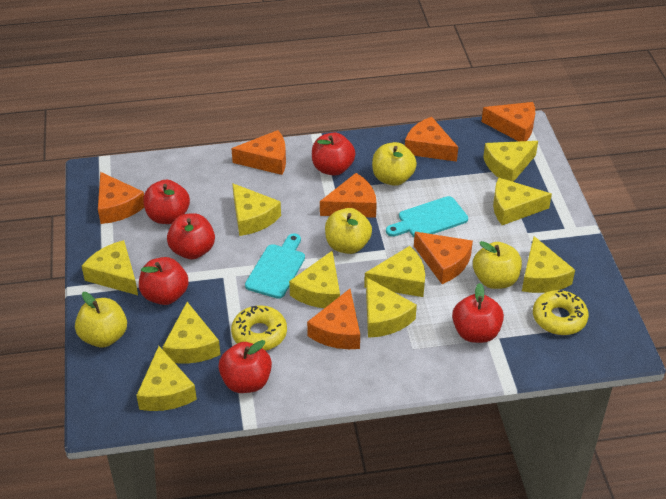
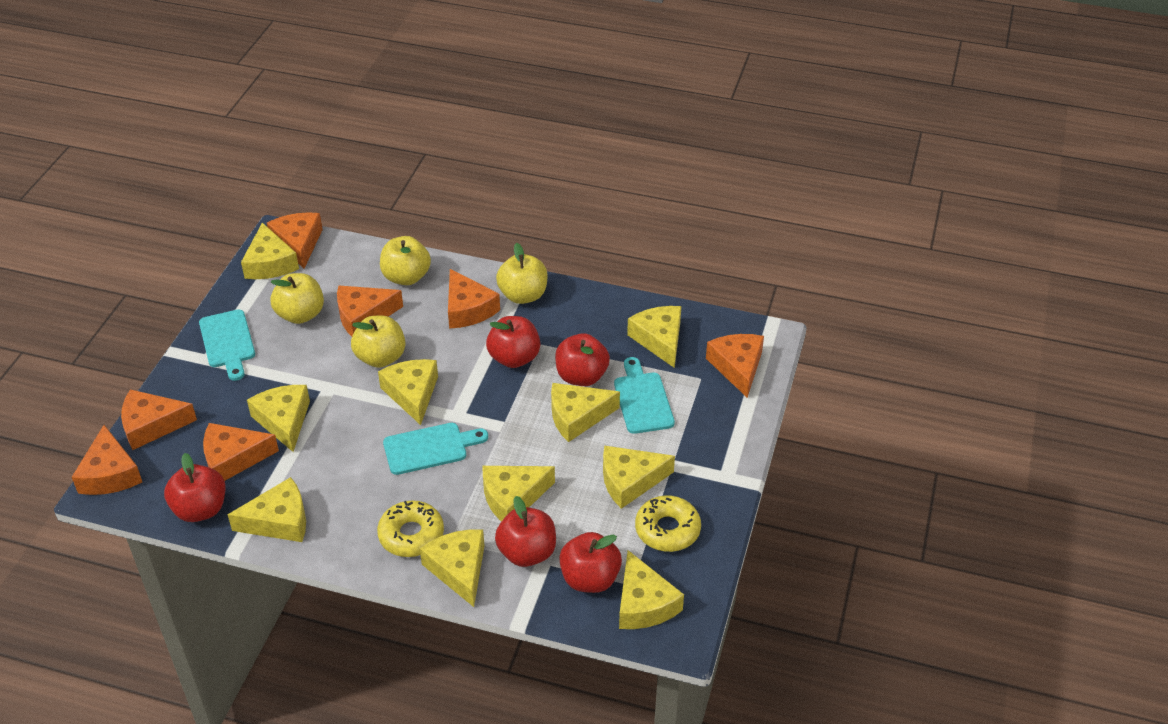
red apple: [139,257,189,305] [143,180,190,224] [167,213,215,260] [218,340,272,393] [312,132,355,176] [452,283,504,343] = 6 -> [164,453,225,522] [486,316,540,368] [495,496,556,567] [555,333,610,386] [559,532,622,593] = 5
turquoise cutting board: [245,233,305,299] [386,196,468,237] = 2 -> [199,309,255,381] [383,423,488,475] [614,357,675,434] = 3

